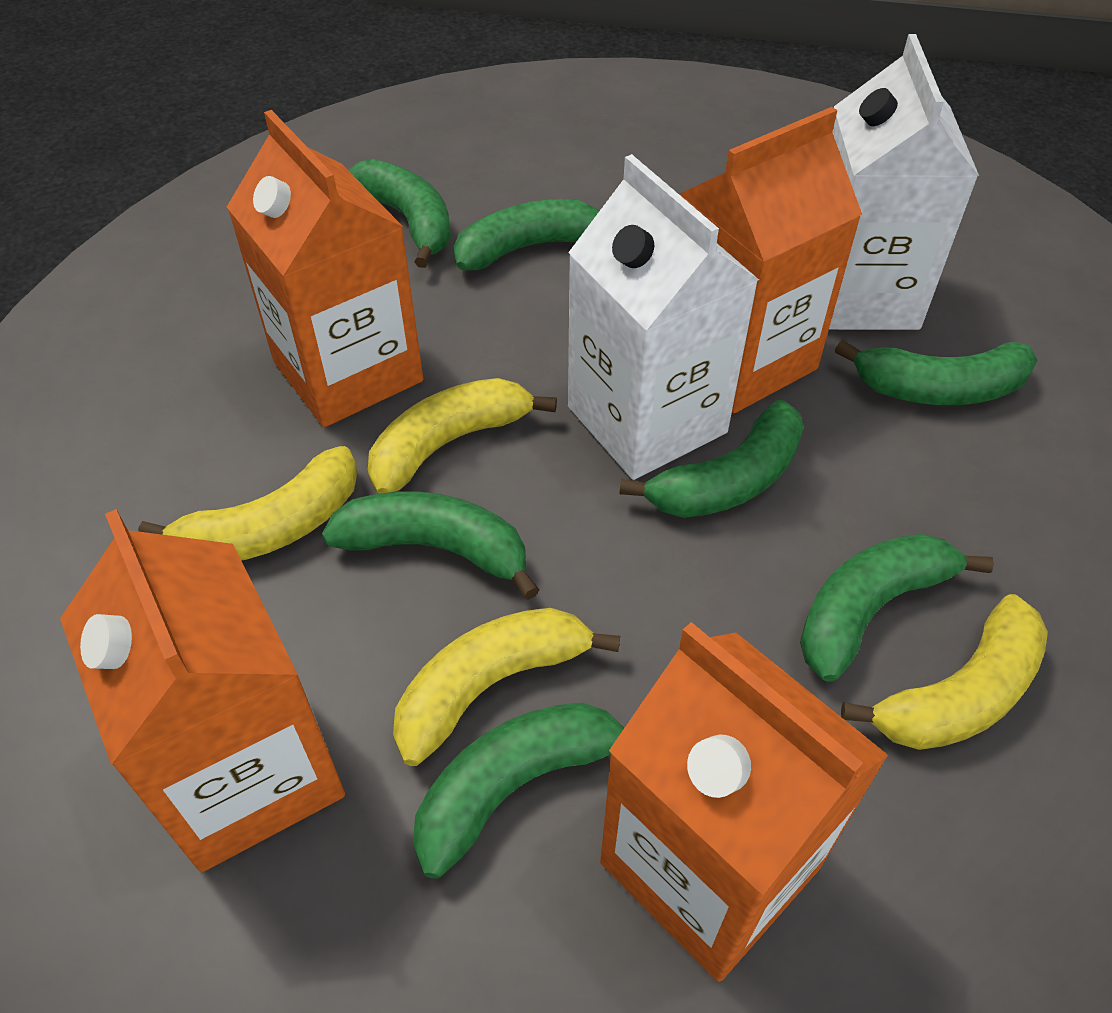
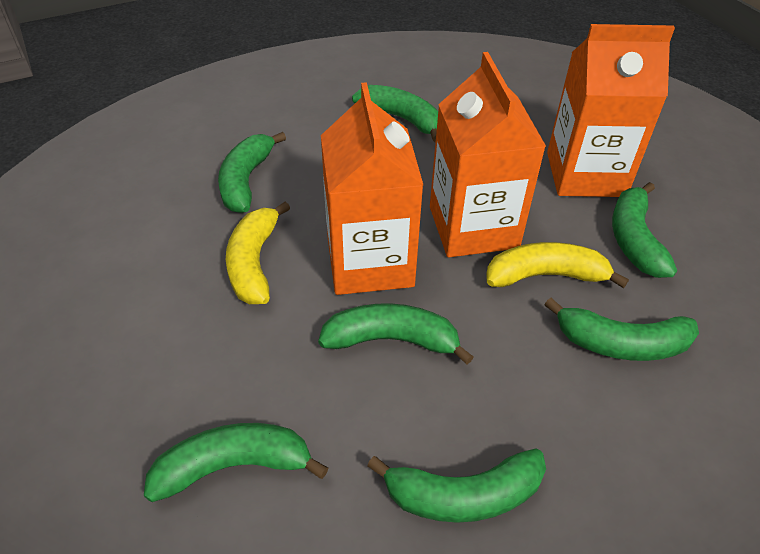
orange carton: [60,509,345,872] [227,110,423,427] [600,622,889,982] [680,107,862,413] = 4 -> [321,82,423,295] [430,52,546,257] [547,24,675,197] = 3
white carton: [568,154,759,480] [829,34,979,330] = 2 -> none = 0
yellow banana: [138,446,357,561] [368,378,557,494] [393,608,620,766] [841,594,1048,750] = 4 -> [226,202,290,304] [486,242,629,288] = 2

